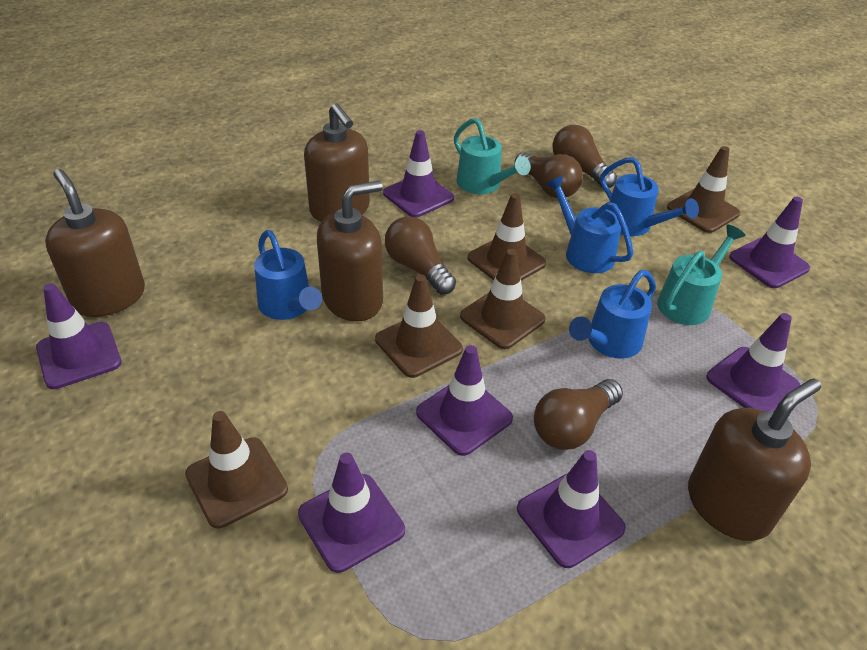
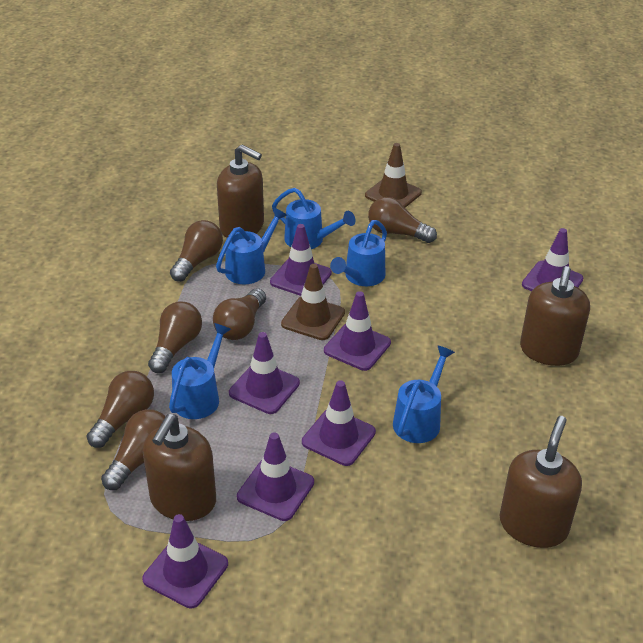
blue watering can: [254,230,322,320] [545,175,633,273] [569,270,656,359] [600,157,699,236] = 4 -> [169,323,231,419] [216,207,287,284] [272,188,356,249] [330,220,387,286] [393,345,455,443] = 5
brown light bulb: [385,216,456,295] [514,152,583,198] [534,379,623,450] [552,125,617,188] = 4 -> [86,371,154,448] [101,409,166,490] [148,302,202,373] [170,220,223,282] [213,288,266,340] [368,197,437,243] = 6
brown traffic cone: [185,411,288,528] [375,274,463,378] [460,249,546,349] [468,193,546,281] [667,146,740,233] = 5 -> [281,264,345,340] [365,143,422,208] = 2
turquoise watering can: [454,118,531,194] [657,225,745,325] = 2 -> none = 0

